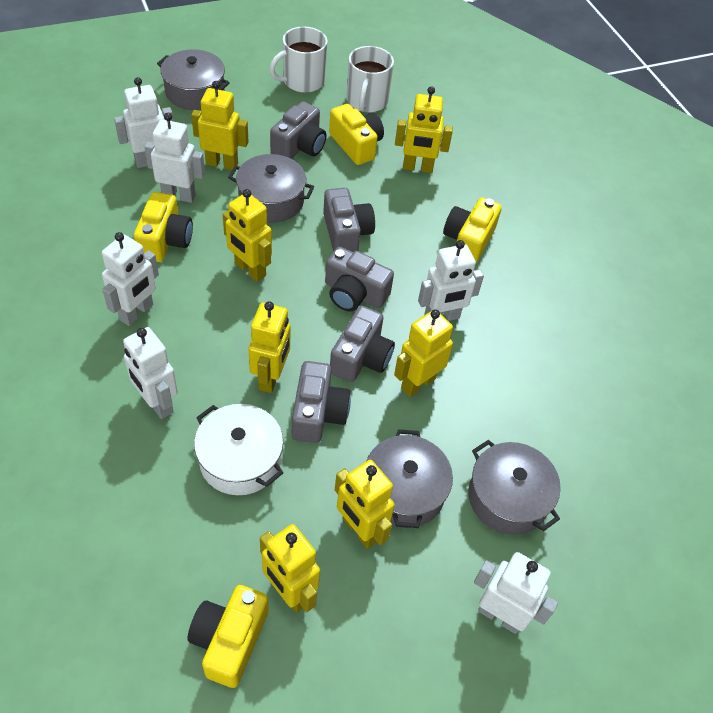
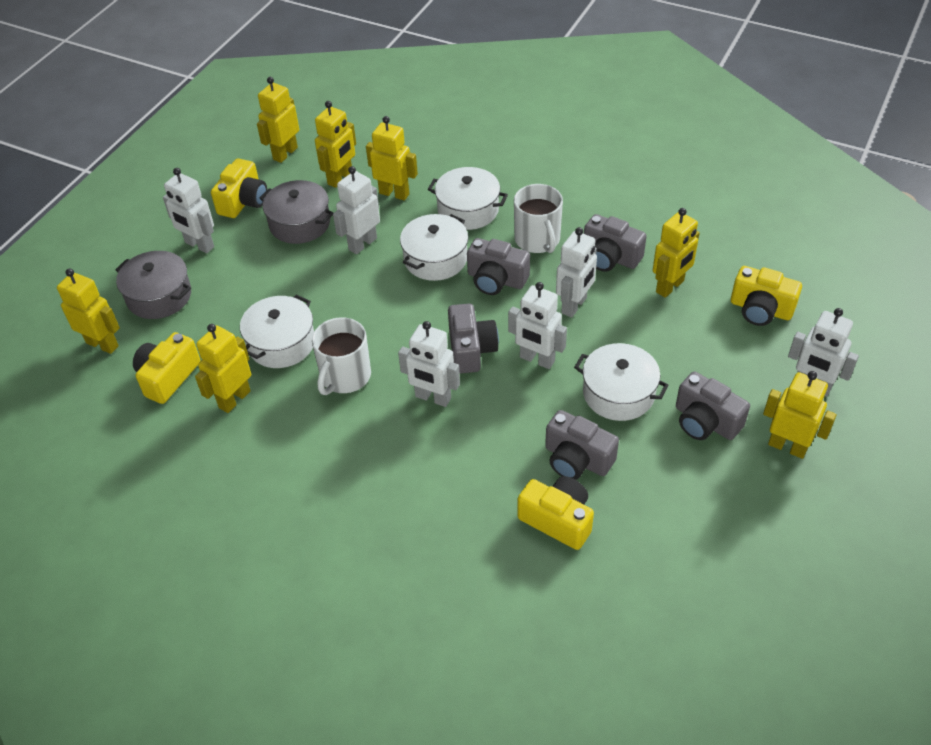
grey pot: [157,49,230,110] [228,154,314,223] [366,429,453,528] [468,440,561,535] = 4 -> [115,251,191,319] [259,180,333,244] = 2
white pot: [194,404,283,495] = 1 -> [240,295,314,368] [400,214,468,281] [428,167,508,230] [574,343,668,421] = 4

